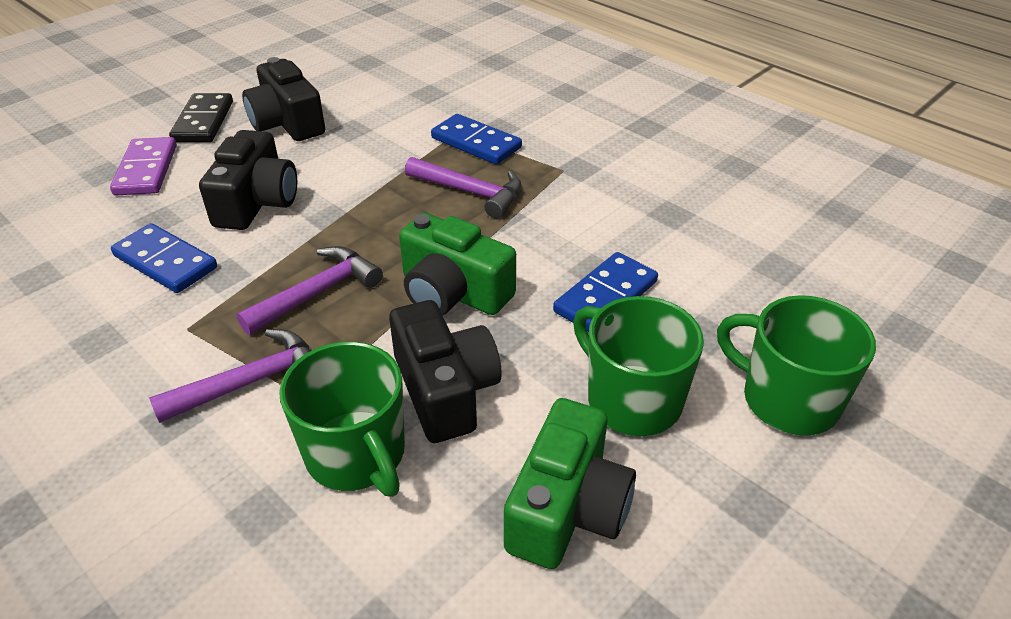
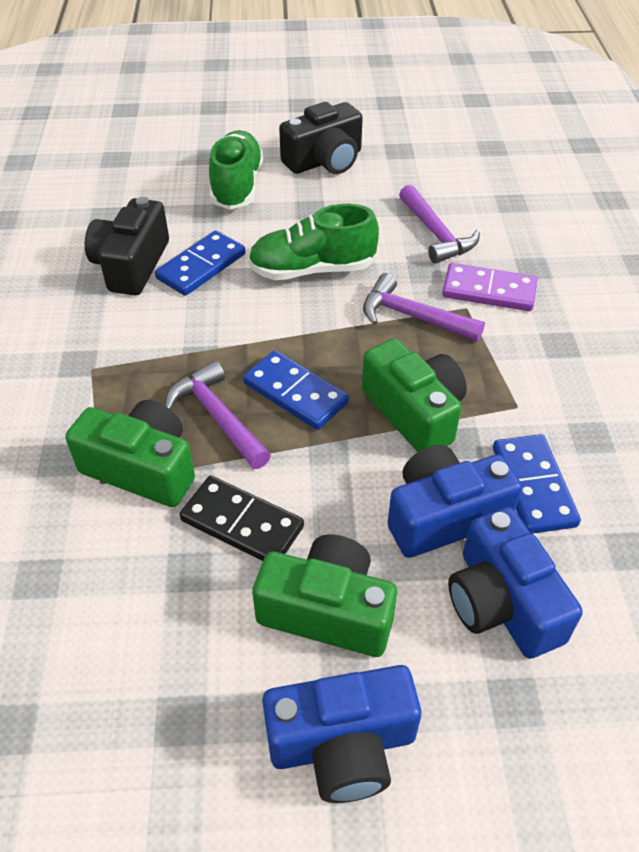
black camera: [199,130,297,230] [242,57,325,141] [389,300,502,443] = 3 -> [85,197,169,295] [279,102,363,174] = 2
blue camera: none = 0 -> [262,665,421,803] [388,445,522,558] [448,507,583,659] = 3
green camera: [399,213,516,316] [504,398,636,569] = 2 -> [65,400,195,507] [252,534,397,657] [362,339,467,452] = 3
green mug: [279,341,405,497] [573,296,704,436] [717,295,876,436] = 3 -> none = 0
green shoe: none = 0 -> [209,130,263,210] [248,204,379,280] = 2

